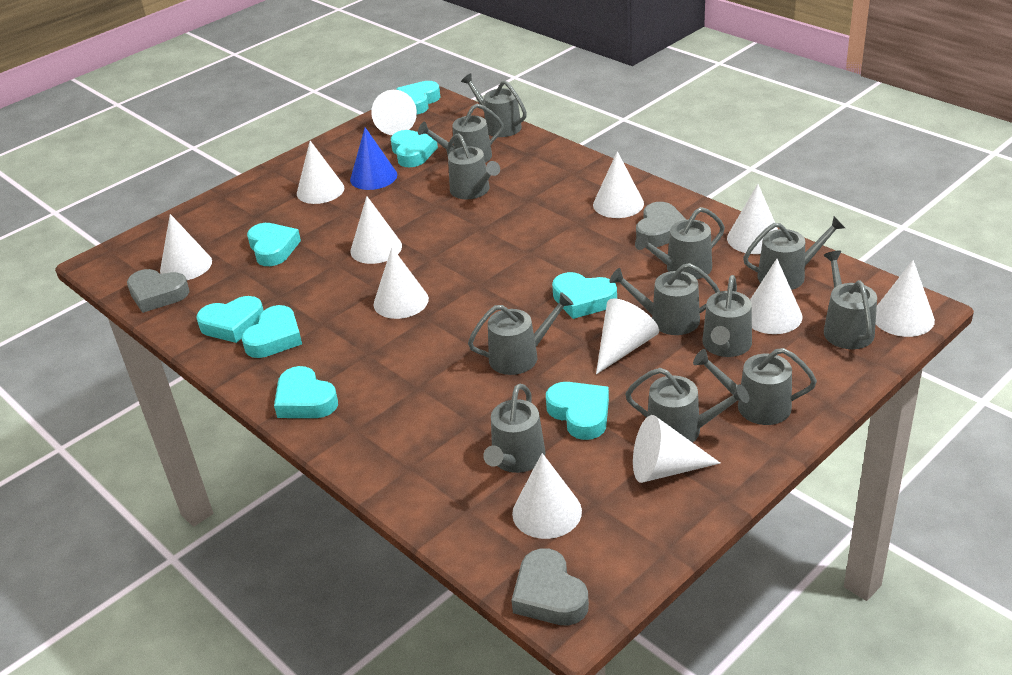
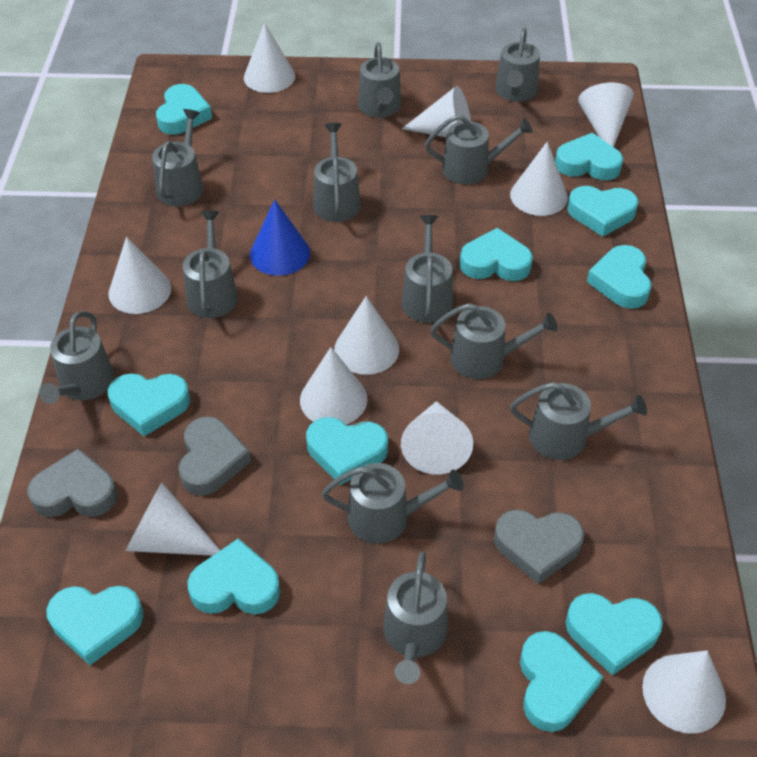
turquoise heart: [196,296,264,343] [242,305,302,358] [247,223,301,266] [274,366,338,418] [391,130,438,167] [396,81,440,114] [546,382,609,440] [552,272,617,319] = 8 -> [46,586,143,665] [108,373,190,436] [156,84,212,135] [187,538,280,614] [306,417,388,485] [460,228,533,281] [520,631,603,732] [555,133,623,180] [565,593,663,676] [567,186,639,237] [587,245,652,309] = 11
white cone: [160,214,212,280] [297,141,344,204] [350,196,402,264] [371,90,417,135] [374,247,429,319] [512,453,582,539] [593,151,644,218] [596,298,659,375] [633,415,721,483] [727,184,778,254] [750,259,802,334] [876,260,935,337] = 12 -> [108,237,171,314] [126,482,220,556] [244,23,295,93] [300,347,367,424] [334,296,399,375] [401,401,473,475] [402,86,471,137] [510,141,568,216] [578,83,634,147] [642,650,726,734] = 10

